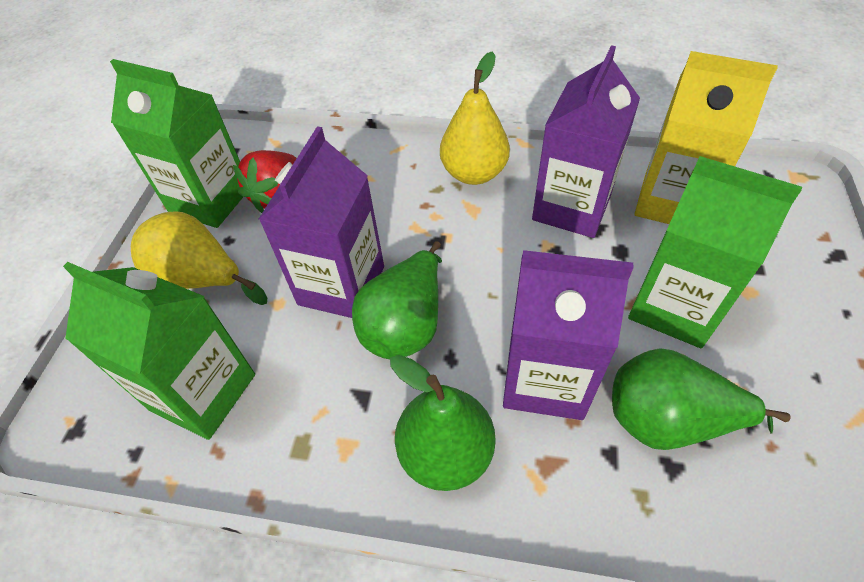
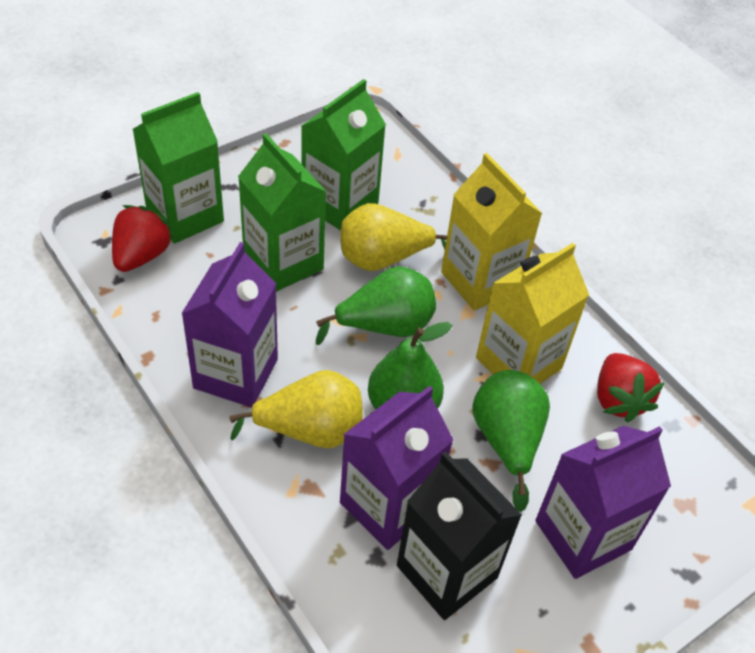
black carton: none = 0 -> [397,451,522,620] = 1
red strawberry: [233,150,297,213] = 1 -> [112,205,175,272] [597,353,664,423] = 2
yellow carton: [635,51,778,224] = 1 -> [441,153,543,311] [476,243,589,384] = 2

